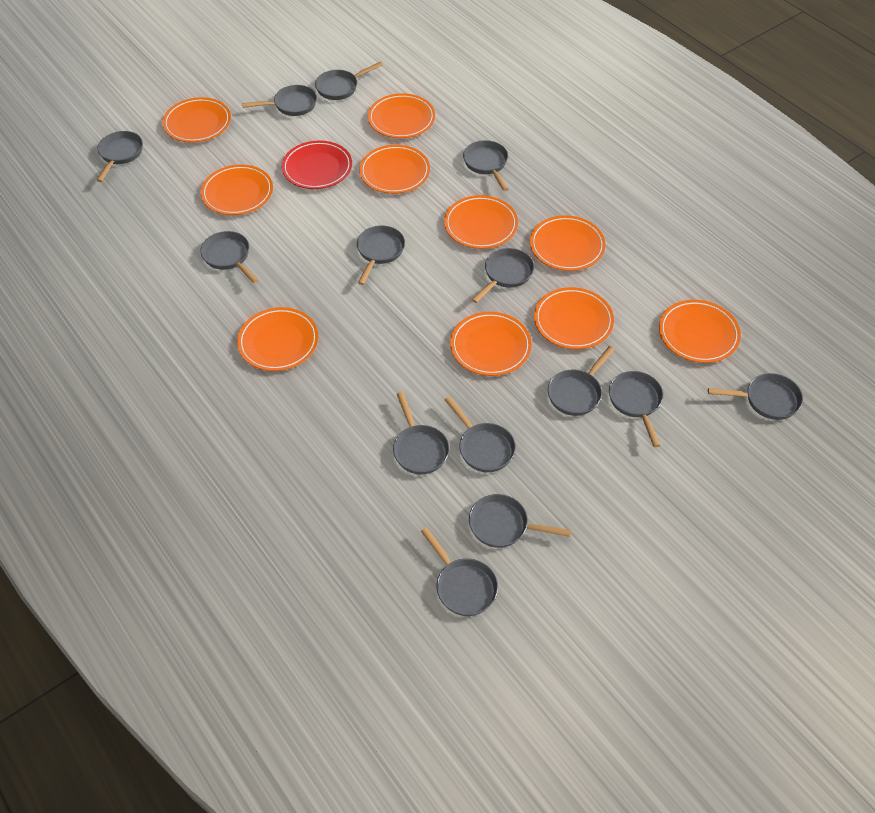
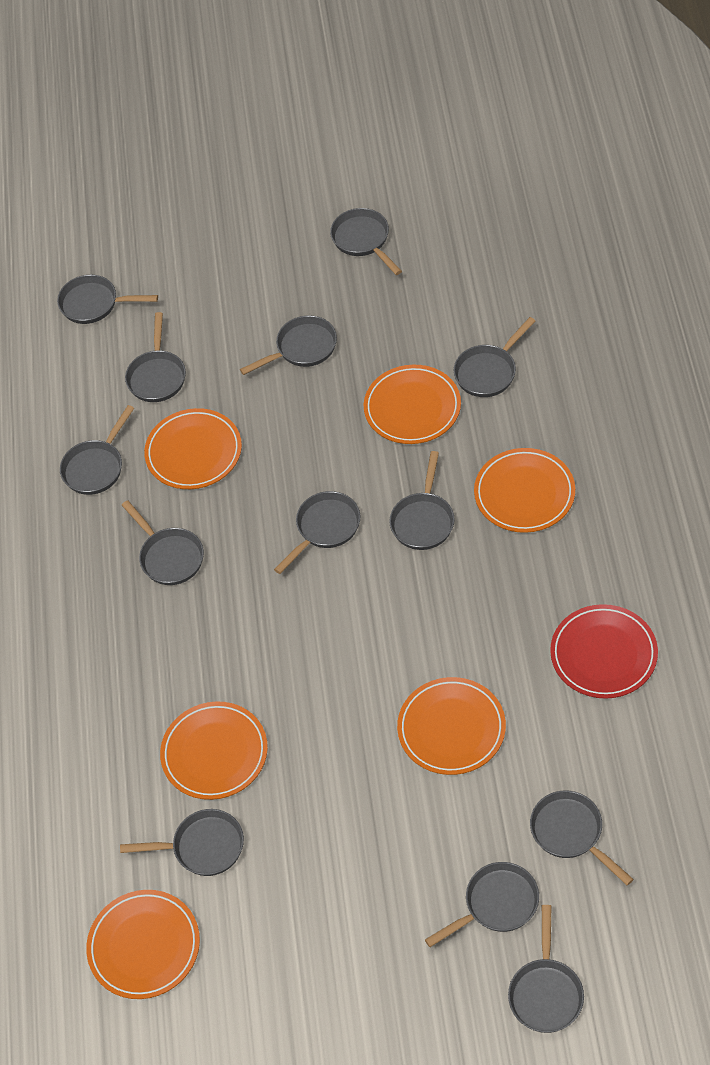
grey pan: [96,131,143,182] [200,231,259,284] [242,85,317,116] [315,62,383,100] [357,226,405,285] [393,392,449,474] [421,527,498,616] [445,396,516,472] [463,140,508,191] [469,494,571,548] [472,248,534,303] [548,346,615,416] [609,371,663,447] [708,373,803,420] = 14 -> [57,275,158,324] [60,405,134,495] [120,809,244,876] [122,500,204,585] [125,312,186,402] [240,316,337,375] [274,491,360,574] [330,208,402,275] [389,451,455,550] [425,862,539,947] [454,317,535,397] [508,905,584,1033] [530,790,634,886] = 13
orange plate: [162,97,231,143] [201,165,273,215] [237,307,318,371] [359,145,430,194] [368,93,435,138] [444,195,518,249] [450,312,532,376] [530,215,606,271] [534,287,614,349] [659,300,741,363] = 10 -> [86,890,200,999] [144,408,242,489] [160,702,268,800] [364,365,461,444] [397,677,506,775] [474,448,575,533] = 6

